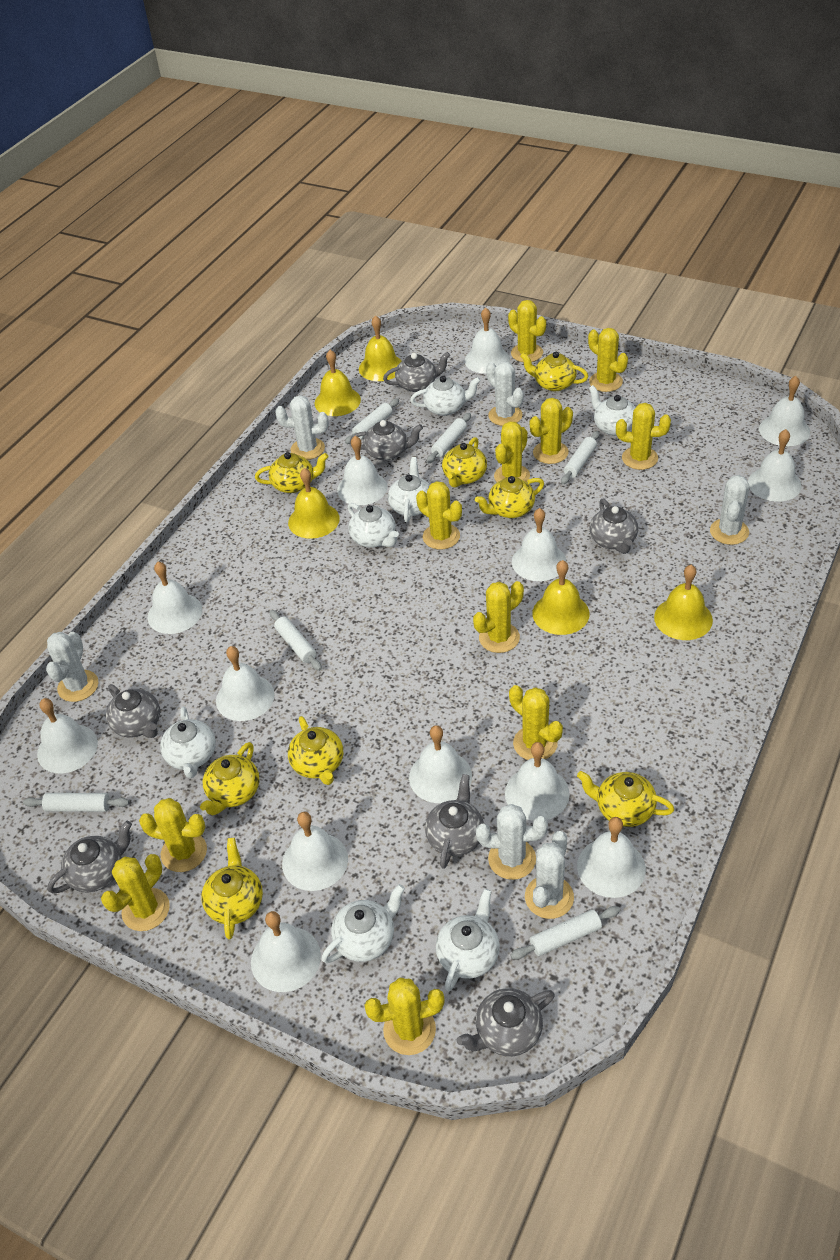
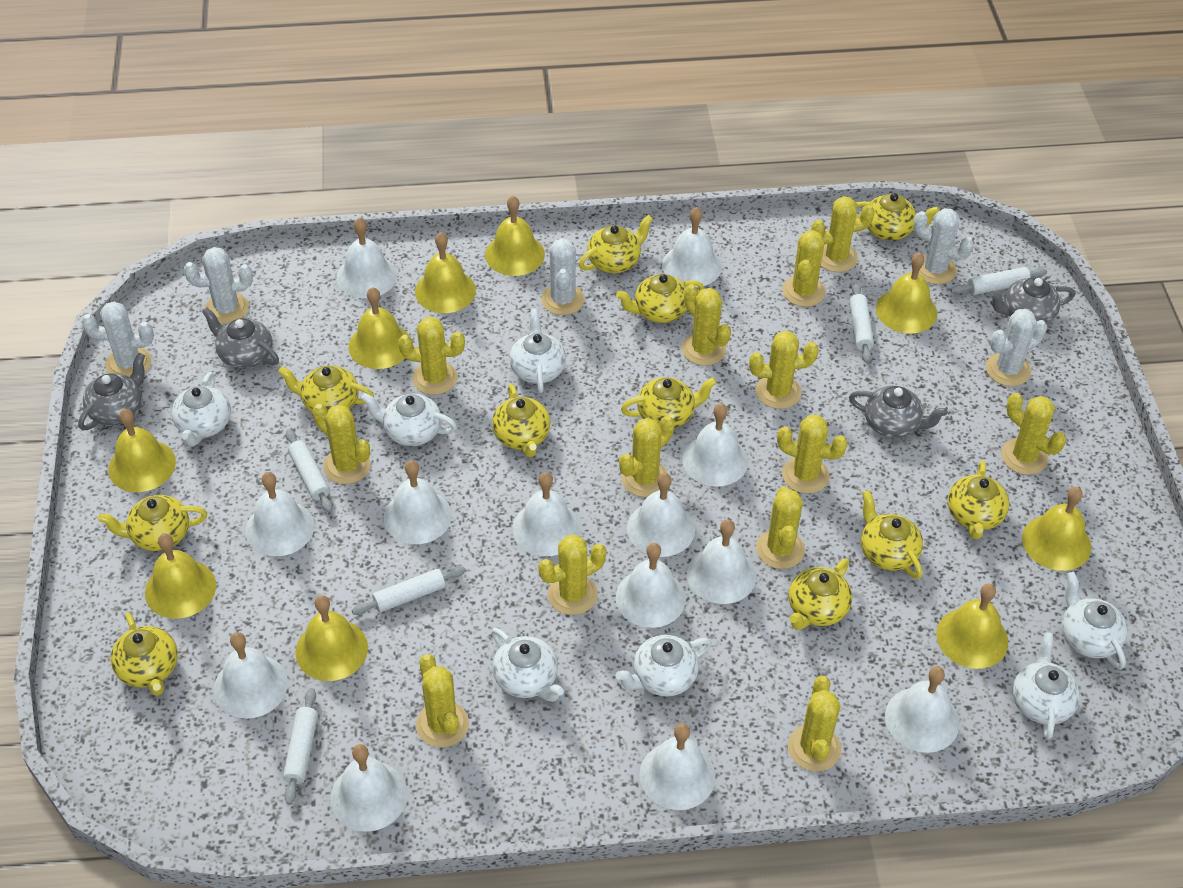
grey teapot: [47,821,132,894] [106,684,160,738] [350,420,423,461] [383,352,450,392] [425,774,484,869] [457,988,555,1056] [590,499,638,554] = 7 -> [78,353,145,430] [202,307,279,369] [849,386,948,438] [989,277,1075,324] = 4
white cactus: [46,632,98,702] [275,395,329,460] [476,804,548,880] [486,361,524,426] [525,831,574,919] [710,475,749,545] = 6 -> [82,301,154,377] [184,247,253,324] [541,238,585,315] [913,208,974,284] [986,309,1047,386] = 5
white rolling pin: [23,793,129,812] [270,610,322,671] [345,398,399,444] [427,413,471,464] [510,906,620,959] [561,431,599,484] = 6 -> [283,688,318,805] [286,429,333,513] [352,566,465,615] [849,283,874,363] [950,267,1047,295] = 5
yellow bell: [288,468,340,539] [314,350,361,416] [359,315,402,381] [532,560,589,635] [654,565,713,640] = 5 -> [108,409,176,492] [145,533,216,619] [295,595,368,681] [349,287,410,369] [415,232,476,313] [485,196,545,276] [876,253,937,334] [936,583,1008,669] [1022,487,1091,571] = 9
yellow cactus: [101,854,170,931] [139,798,207,872] [364,978,445,1055] [416,481,462,550] [473,581,524,653] [494,421,530,482] [508,300,546,362] [509,685,563,760] [530,398,573,464] [588,328,628,392] [616,403,671,470] = 11 -> [313,404,371,484] [398,317,465,395] [416,654,469,747] [538,535,606,615] [619,415,675,497] [682,284,731,366] [749,331,819,409] [756,486,805,569] [777,415,848,493] [782,230,826,307] [788,676,841,772] [811,196,875,272] [1001,393,1066,475] = 13
yellow teapot: [200,742,260,815] [201,838,263,939] [255,452,328,493] [288,716,343,785] [442,437,487,488] [475,476,544,518] [520,352,589,391] [577,771,675,827] = 8 -> [98,495,207,551] [111,612,178,696] [278,365,374,413] [492,384,551,457] [579,215,653,273] [616,274,704,323] [621,377,717,428] [789,559,852,630] [855,193,940,240] [861,490,923,579] [948,461,1009,539] = 11

